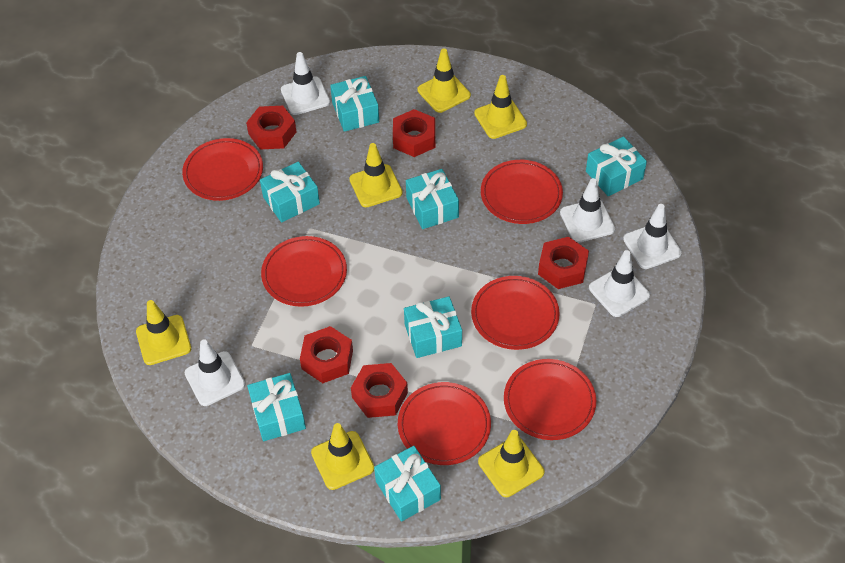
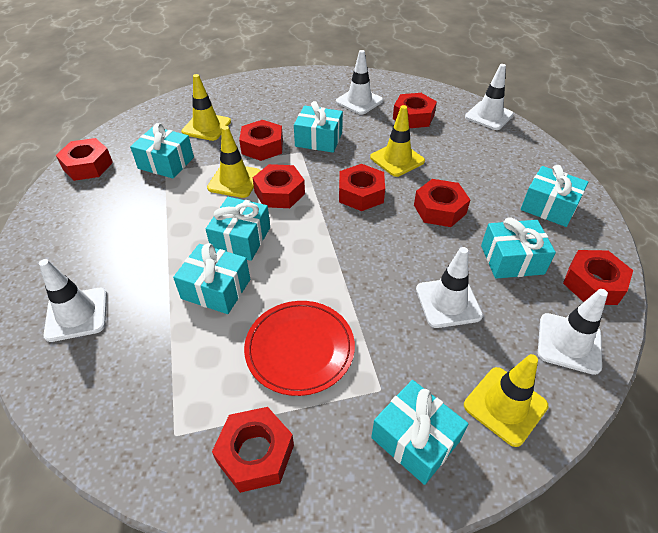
red nut: [246,106,296,150] [300,326,353,383] [351,363,408,418] [393,109,435,157] [538,237,589,289] = 5 -> [56,138,113,181] [212,407,294,493] [239,120,283,161] [253,164,305,208] [339,164,385,211] [393,93,437,128] [414,179,470,227] [563,250,633,305] = 8
red plate: [182,138,263,201] [261,236,347,307] [398,382,491,465] [471,276,560,350] [481,160,563,224] [504,359,596,440] = 6 -> [244,301,355,396] = 1
yellow traffic cone: [136,300,191,365] [311,423,374,490] [349,143,403,207] [418,48,471,113] [474,75,527,139] [478,430,544,497] = 6 -> [181,74,231,141] [207,126,261,198] [370,105,425,177] [464,354,548,447] = 4

